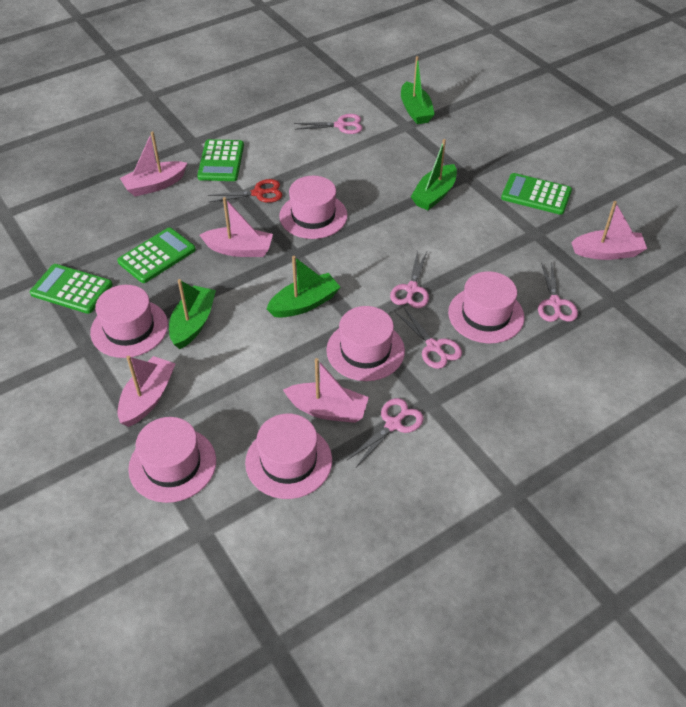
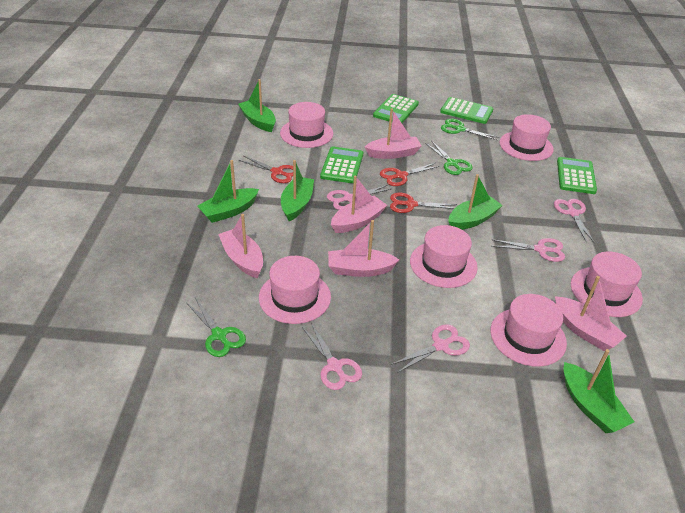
green boat: [169,279,216,349] [266,256,340,318] [401,56,435,124] [411,139,457,210] = 4 -> [197,160,259,223] [238,79,276,132] [281,160,314,221] [448,174,503,230] [564,349,634,433] = 5
green scissors: none = 0 -> [186,298,246,357] [425,140,473,175] [441,119,499,141] = 3
red scissors: [207,179,283,203] = 1 -> [239,156,293,183] [380,163,440,186] [390,193,457,213] = 3

